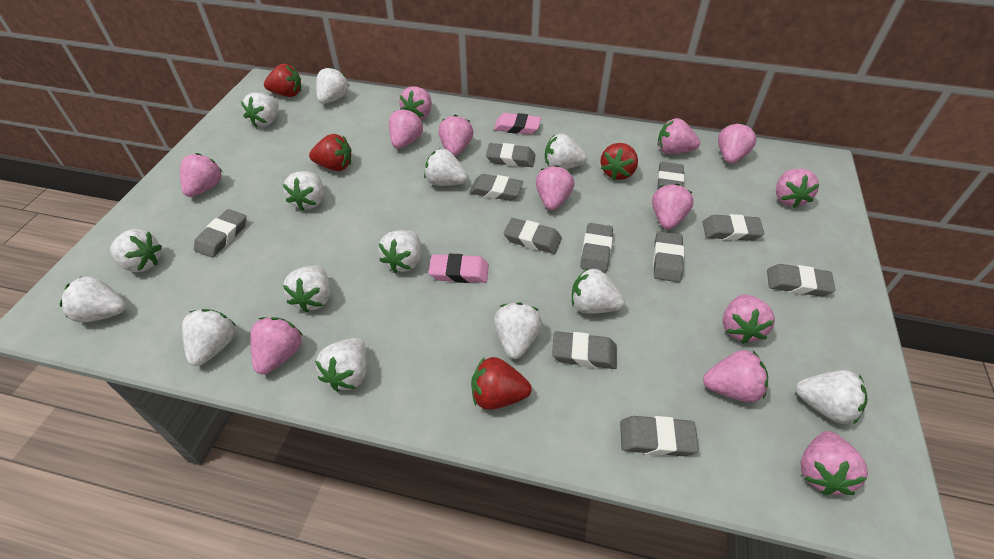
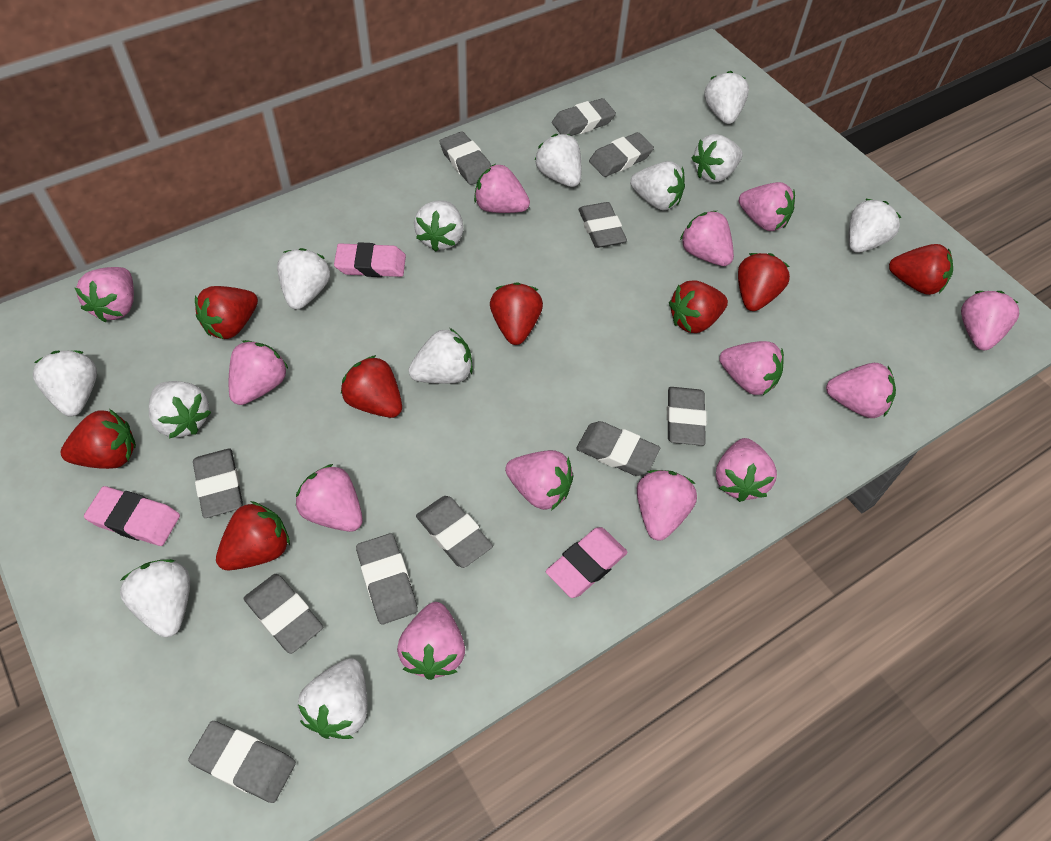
pink eraser: [429,254,489,283] [494,113,541,135] = 2 -> [84,486,180,546] [334,242,406,277] [546,527,628,598] = 3
red strawberry: [264,64,301,97] [309,134,352,171] [471,357,532,410] [601,143,638,180] = 4 -> [60,409,136,469] [195,286,258,339] [216,501,290,570] [341,355,402,418] [490,282,543,345] [669,281,728,333] [738,253,790,311] [889,244,953,295] = 8
white strawberry: [60,276,126,323] [110,229,162,272] [182,309,236,366] [241,93,279,127] [283,171,323,211] [283,266,330,313] [315,338,367,392] [316,67,349,104] [378,230,421,273] [424,149,468,186] [494,302,542,359] [545,134,587,169] [572,267,625,314] [795,370,868,424] = 14 -> [33,351,97,416] [120,559,190,637] [149,381,211,439] [277,248,330,310] [298,658,367,739] [408,328,473,384] [414,201,463,252] [534,134,581,187] [630,161,685,211] [692,134,743,182] [704,71,749,124] [849,199,901,253] = 12

